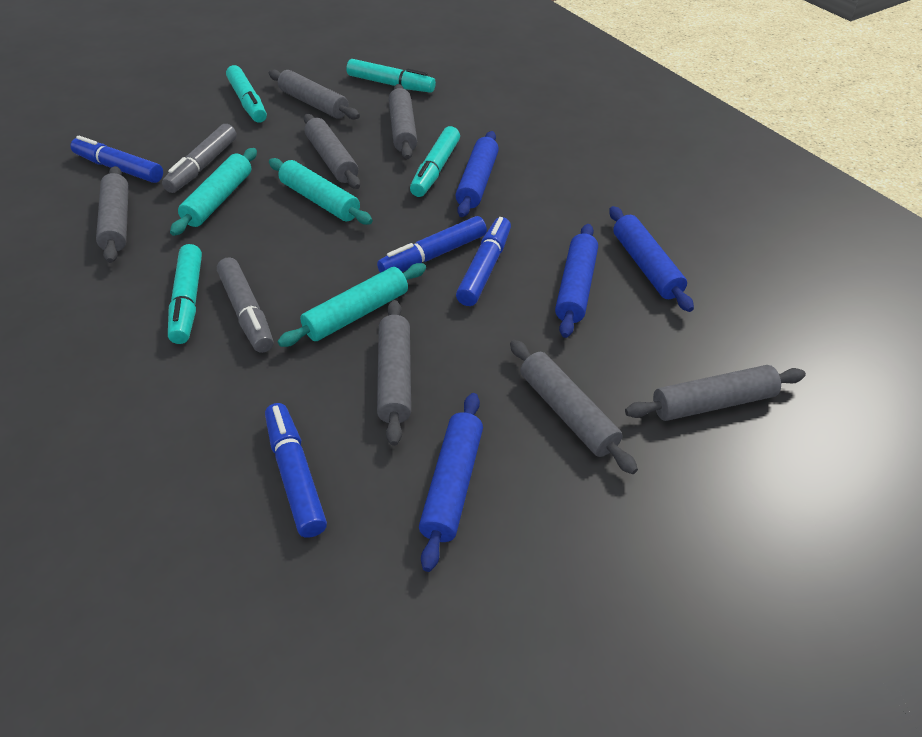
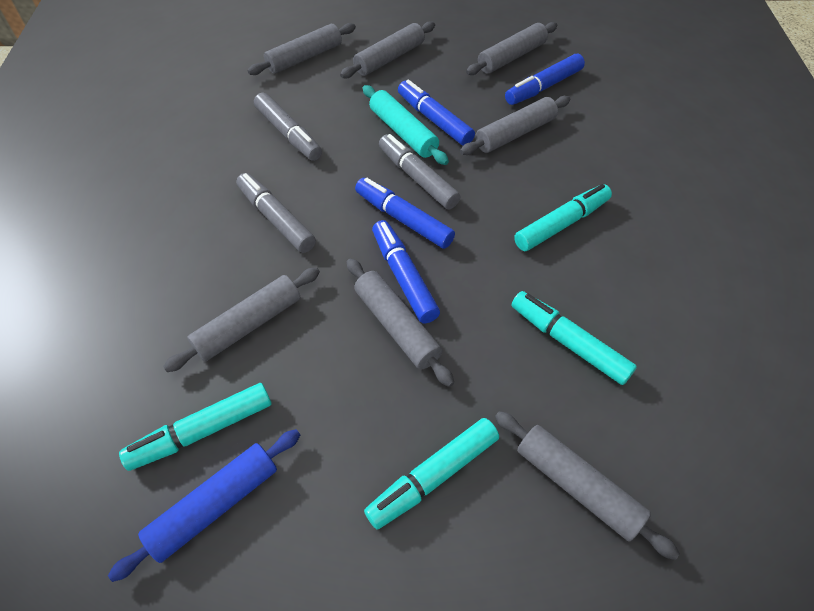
blue rolling pin: [419,393,483,572] [455,131,499,217] [555,224,598,338] [609,206,694,312] = 4 -> [108,429,300,582] = 1
grey marker: [162,124,237,193] [217,257,273,353] = 2 -> [236,173,316,253] [254,92,322,161] [379,134,460,209] = 3
turquoise rolling pin: [170,148,257,236] [269,158,373,225] [278,263,426,347] = 3 -> [363,85,449,165] = 1

